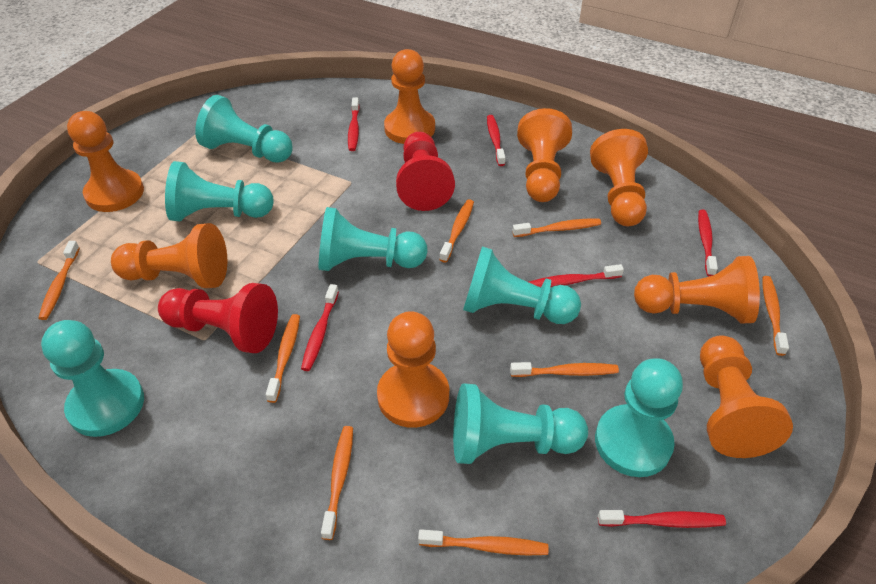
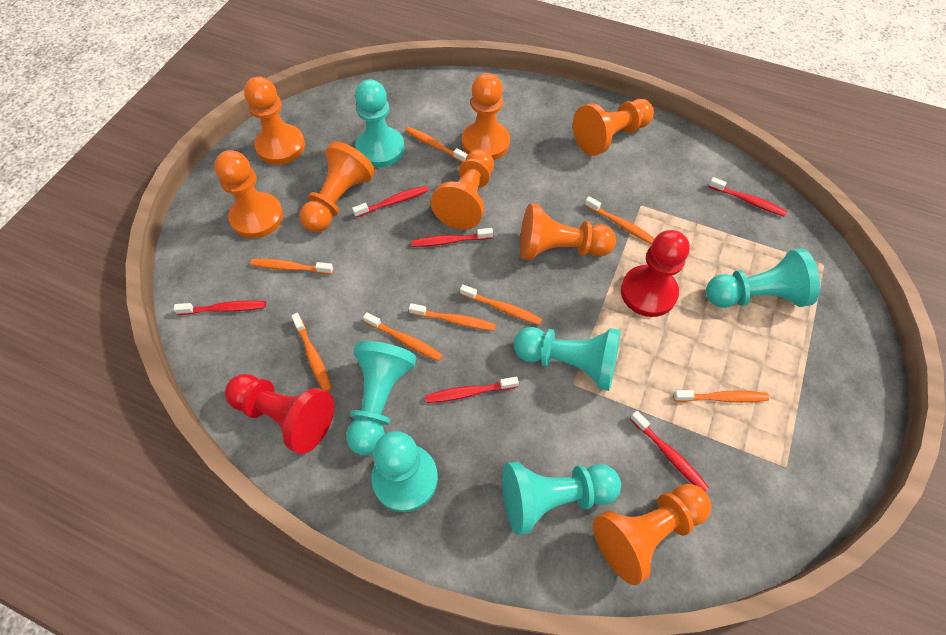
turquoise pawn: [41,320,144,437] [165,161,274,222] [195,95,293,163] [319,207,427,271] [453,383,588,464] [463,247,581,324] [595,358,683,477] = 7 -> [346,341,417,455] [355,79,405,168] [372,431,438,512] [502,461,621,535] [514,327,621,391] [706,248,820,308] = 6

